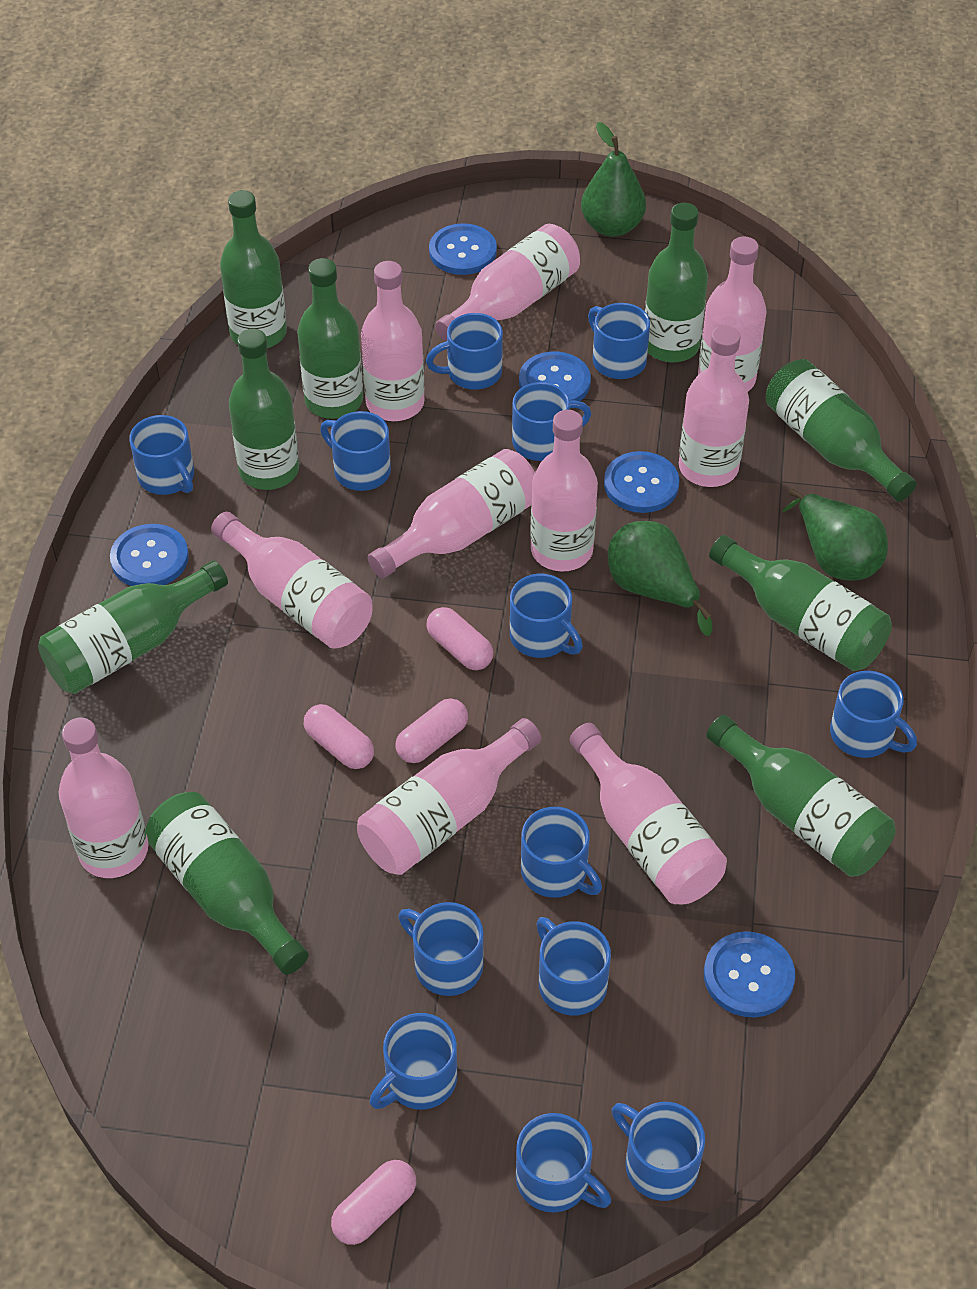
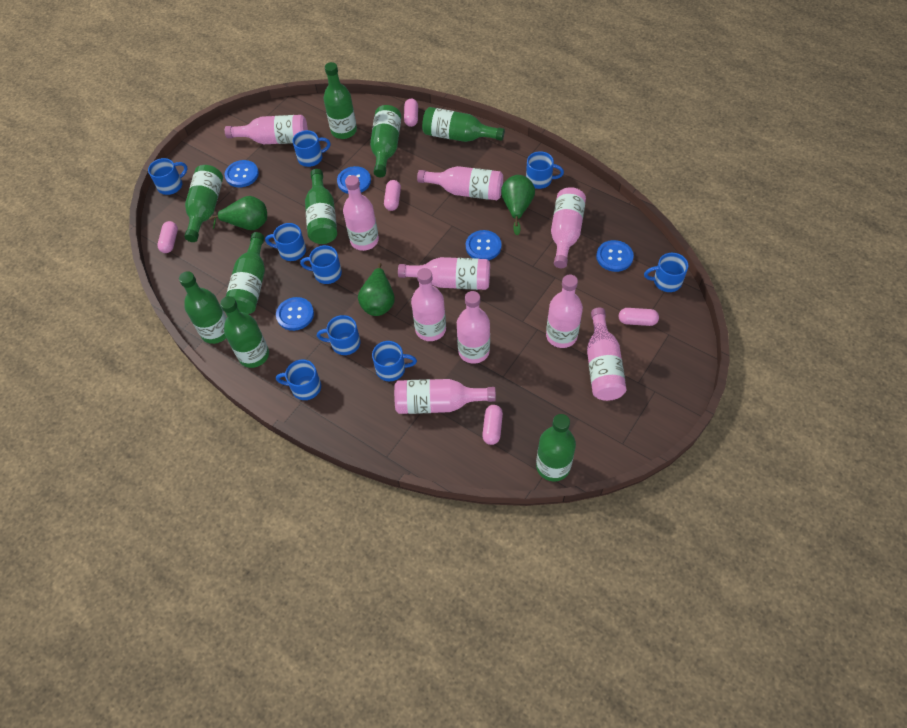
blue mug: [129,415,194,495] [320,411,391,491] [370,1013,457,1110] [398,902,483,996] [426,313,503,390] [510,574,583,658] [512,382,591,461] [516,1113,611,1213] [521,807,602,898] [536,917,611,1015] [588,303,650,379] [612,1102,705,1201] [830,671,917,758] = 13 -> [148,158,188,195] [265,223,306,261] [276,360,321,400] [292,130,331,167] [300,245,342,284] [317,315,361,355] [372,341,417,381] [526,151,564,189] [644,253,688,292] = 9
pink capsule: [304,704,374,769] [331,1160,416,1245] [395,699,468,763] [426,607,493,670] = 4 -> [157,221,178,253] [384,180,401,211] [404,99,418,127] [482,405,503,445] [619,308,659,326] = 5

